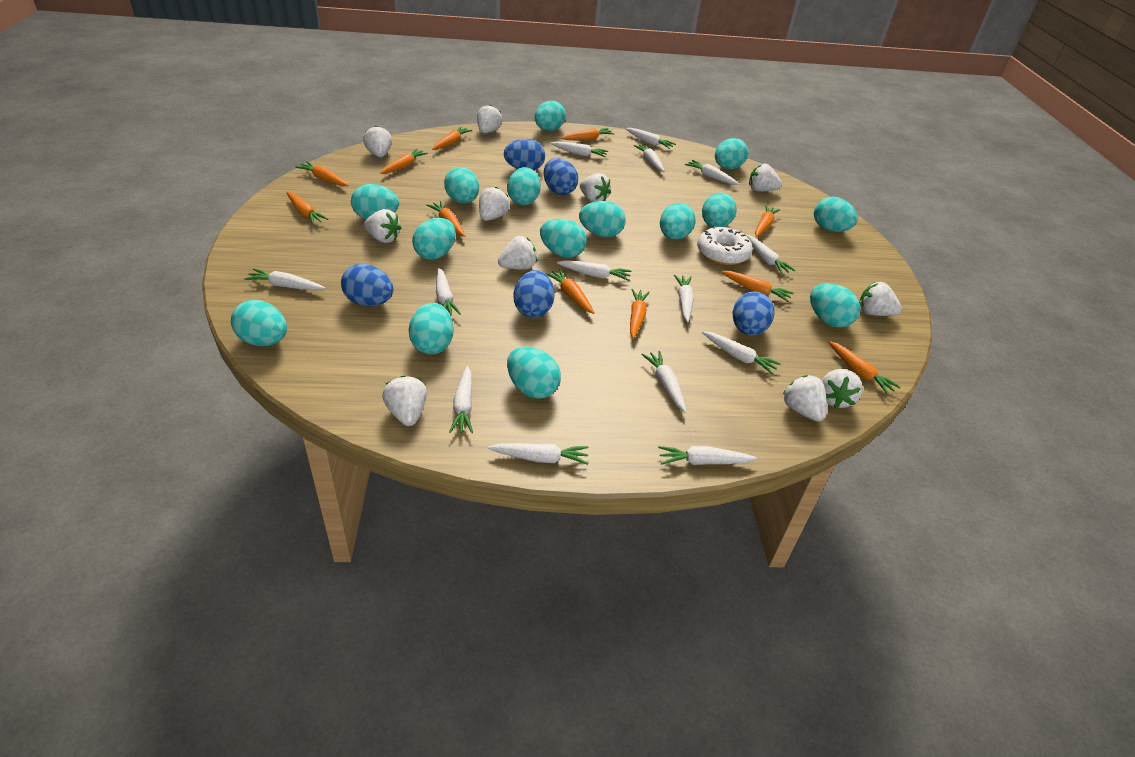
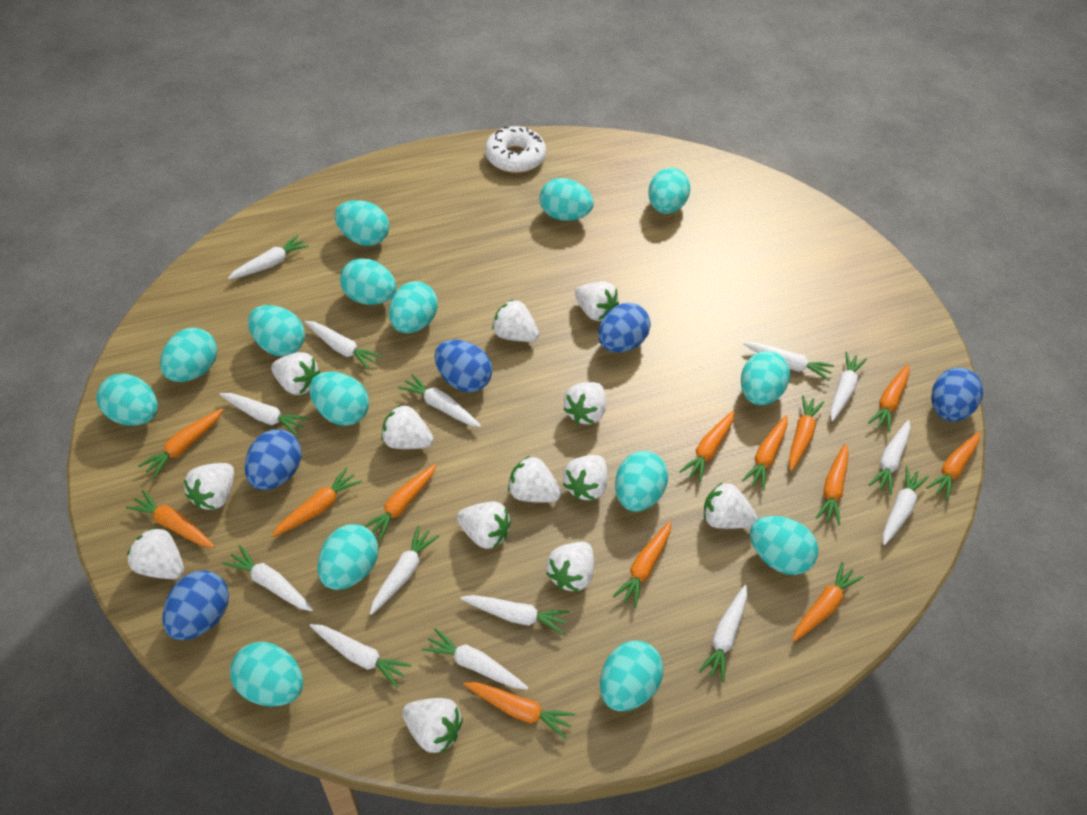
orange carrot: [286,192,329,225] [295,162,349,186] [380,149,428,174] [426,201,465,237] [432,127,472,150] [545,269,594,314] [561,128,614,140] [630,289,650,339] [721,271,794,302] [755,205,780,237] [828,341,901,395] = 11 -> [126,490,215,548] [138,408,223,479] [272,467,362,537] [364,464,436,541] [463,682,575,739] [613,521,671,608] [679,410,734,483] [742,415,788,490] [789,395,824,471] [793,562,864,642] [816,443,849,525] [868,364,910,432] [926,431,980,500] = 13
white strawberry: [363,126,392,157] [364,209,401,243] [382,376,427,426] [477,105,502,133] [479,187,509,221] [498,236,537,270] [580,173,611,202] [749,164,782,191] [782,375,827,421] [822,369,863,408] [859,282,902,316] = 11 -> [127,527,184,579] [184,463,234,510] [271,352,320,395] [381,404,433,449] [402,698,463,754] [457,501,511,549] [492,299,539,342] [508,456,561,503] [546,542,594,592] [563,382,606,424] [563,455,608,500] [575,281,619,321] [704,483,757,529] = 13

